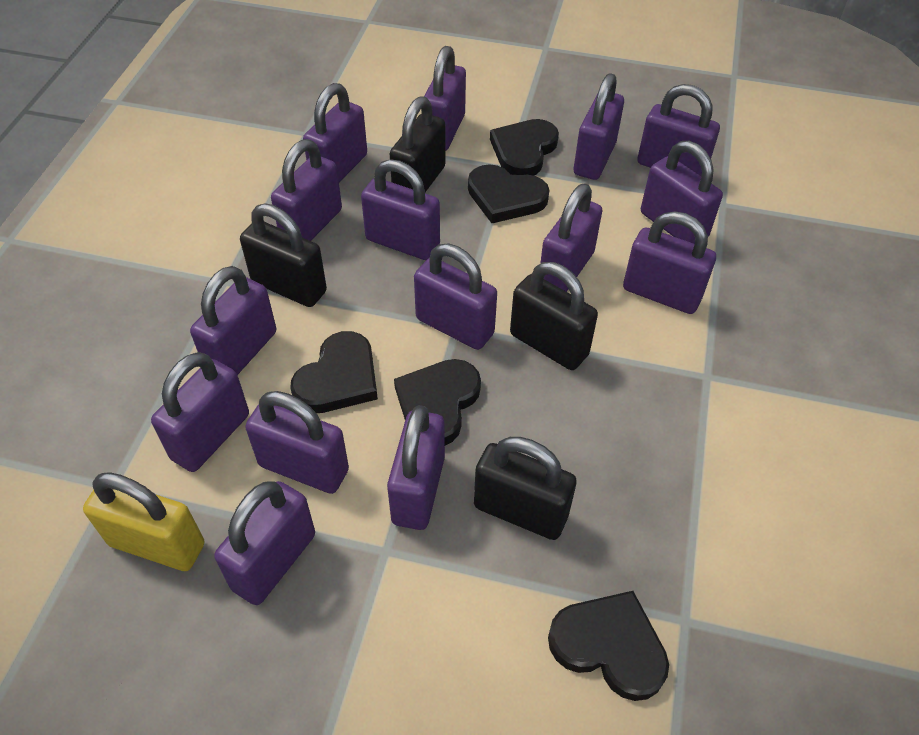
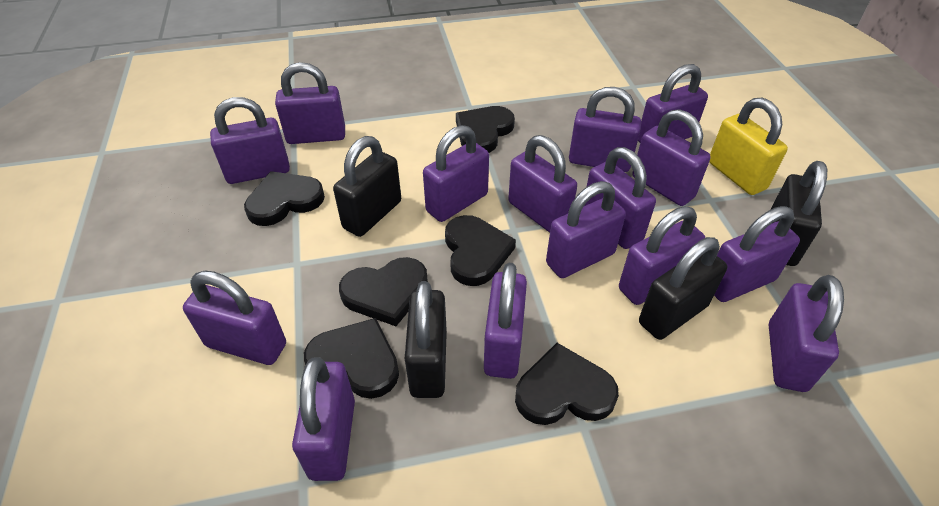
black heart: [290,331,378,413] [394,359,481,446] [468,164,549,223] [490,119,559,175] [548,591,669,701] = 5 -> [244,171,325,226] [304,318,399,399] [339,257,428,326] [445,215,516,286] [456,106,515,153] [515,343,619,425] = 6

